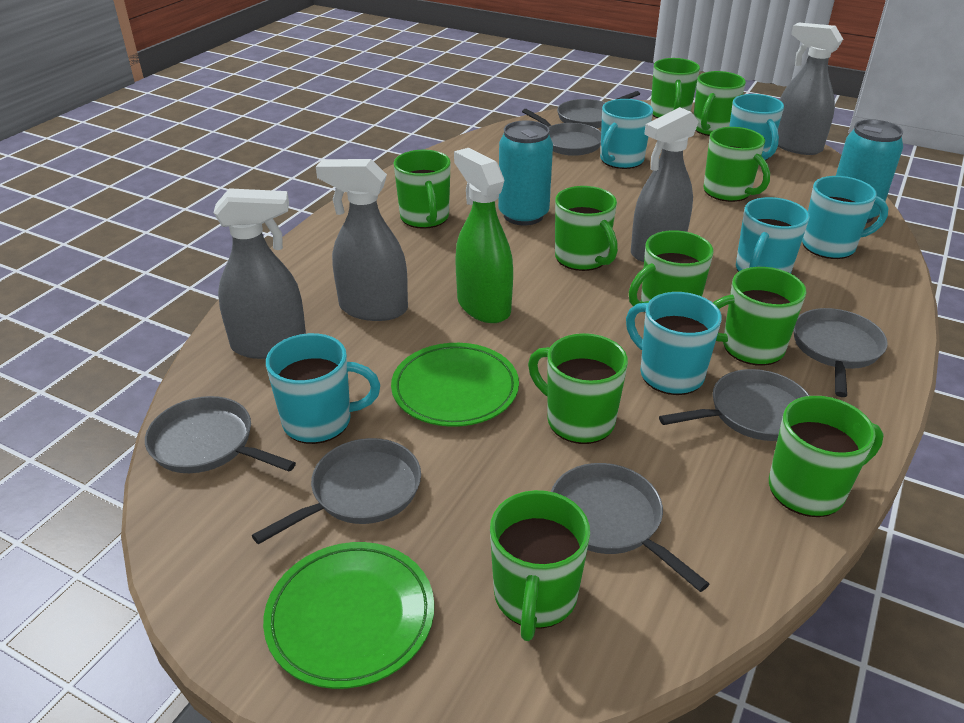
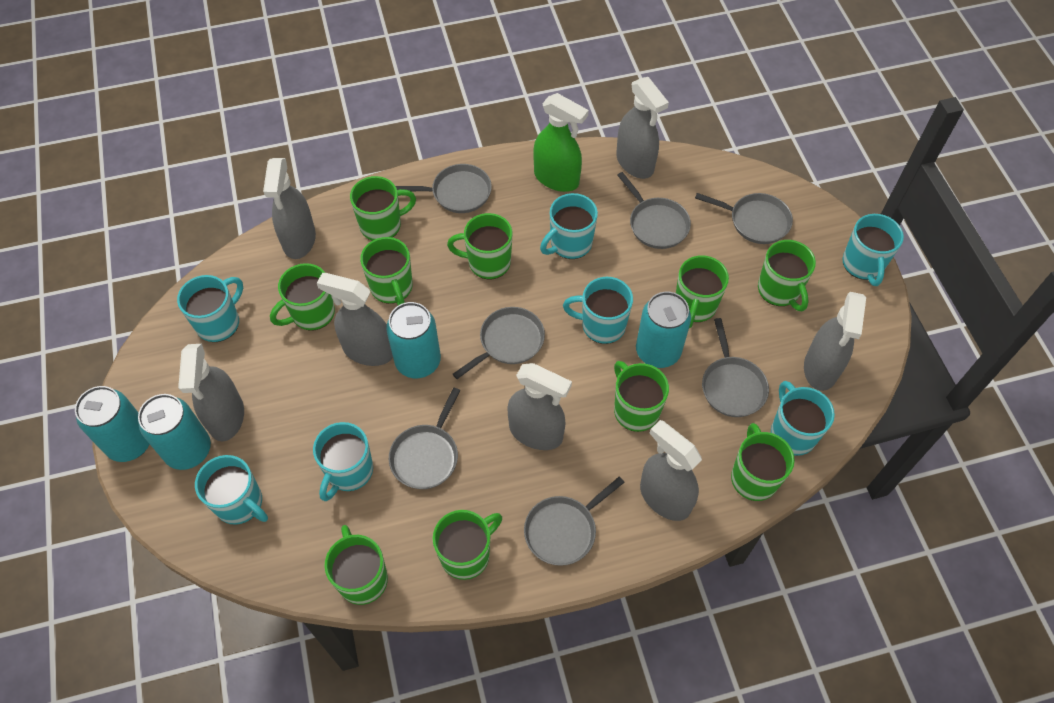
green plate: [263,542,434,689] [391,343,519,427] = 2 -> none = 0
grey spray bottle: [213,188,306,359] [316,159,408,321] [631,107,698,262] [778,22,843,155] = 4 -> [178,344,244,441] [263,158,316,259] [317,273,393,366] [507,363,572,450] [616,77,669,179] [640,420,702,521] [804,292,866,391] = 7
turquoise can: [498,121,553,225] [836,119,903,223] = 2 -> [75,386,150,462] [138,394,211,470] [386,302,441,378] [636,292,691,368] = 4
turquoise mug: [266,333,380,444] [600,99,653,169] [626,292,722,395] [729,94,784,161] [736,197,810,274] [802,176,888,259] = 6 -> [177,275,243,342] [195,455,268,525] [313,422,373,501] [540,193,598,259] [563,277,633,344] [771,381,835,456] [842,214,904,286] = 7

